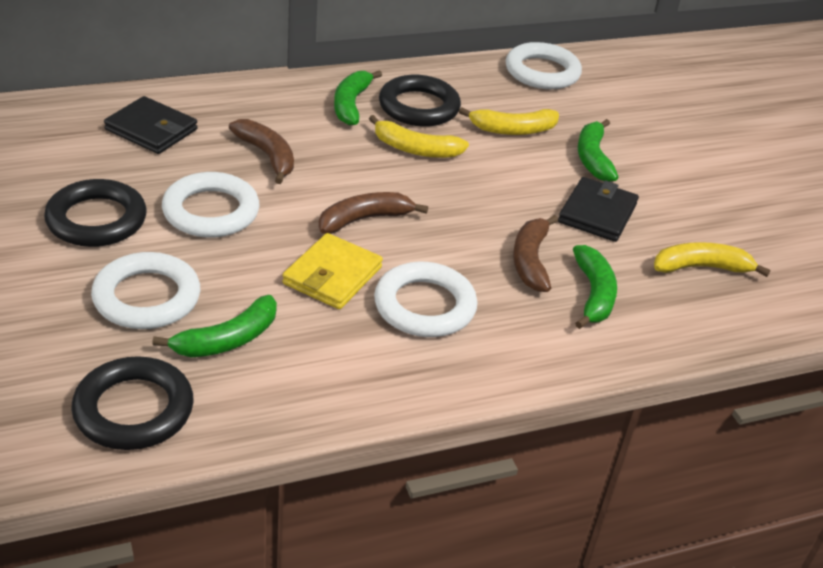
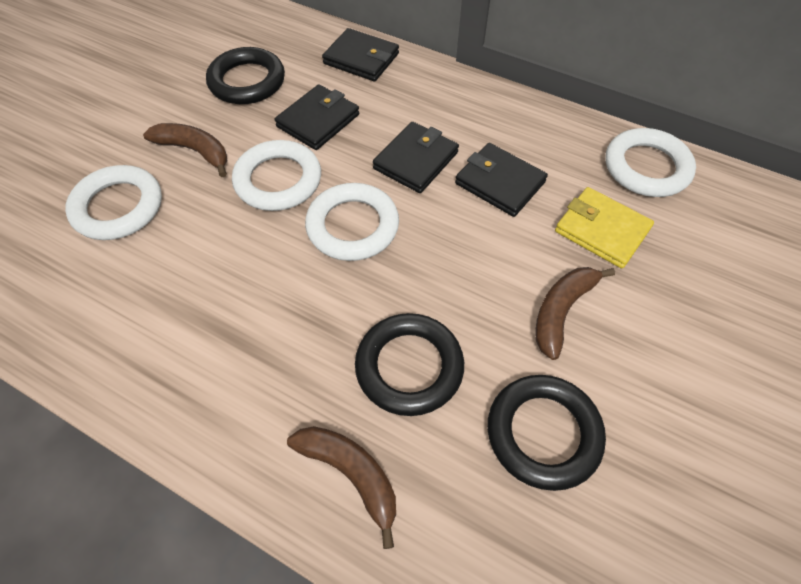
black wallet: [104,96,198,154] [558,177,639,242] = 2 -> [275,84,359,150] [322,28,399,81] [373,122,459,193] [455,143,548,217] = 4
green banana: [152,295,277,358] [334,70,382,125] [573,245,617,329] [578,119,618,182] = 4 -> none = 0
yellow banana: [369,115,469,158] [459,107,559,135] [654,242,770,277] = 3 -> none = 0

